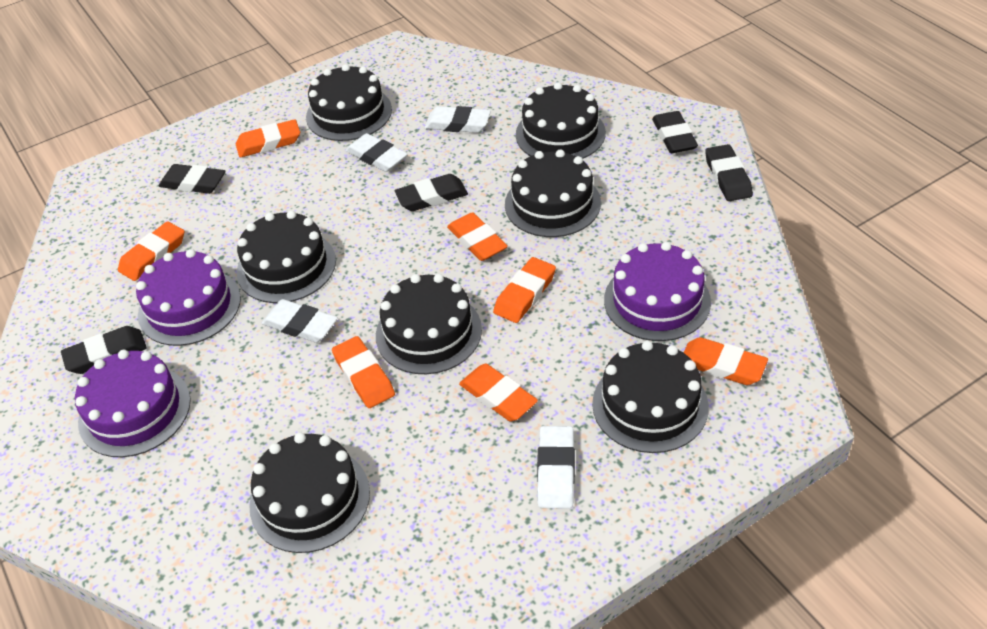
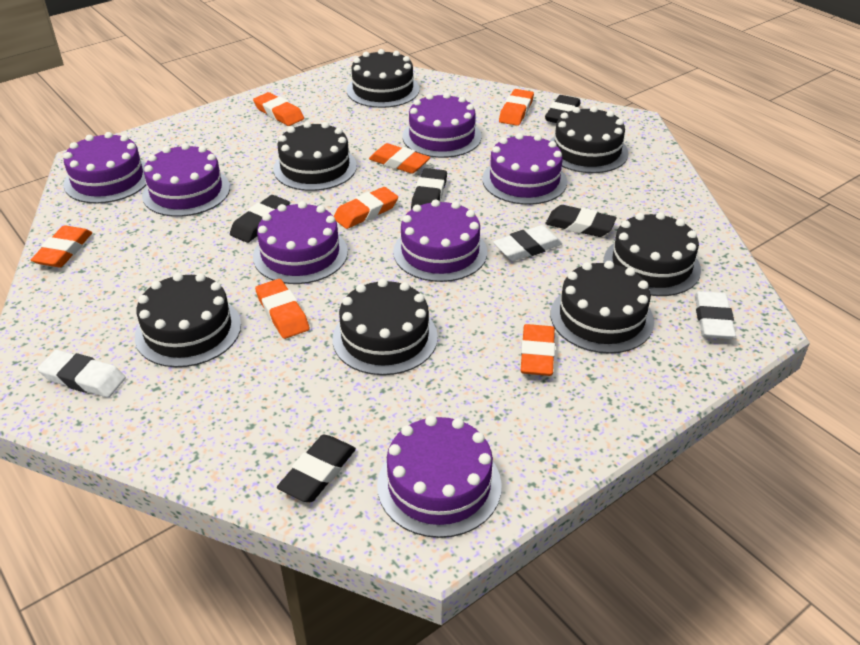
purple cake: [75,350,191,457] [136,249,241,346] [604,242,711,341] = 3 -> [64,132,146,203] [142,143,230,217] [253,201,348,284] [377,415,502,538] [393,199,487,282] [403,93,481,158] [482,133,567,205] = 7
white eraser: [262,299,338,343] [346,133,408,172] [425,106,491,133] [537,426,575,509] = 4 -> [37,350,126,398] [493,225,562,261] [695,291,736,339] = 3

